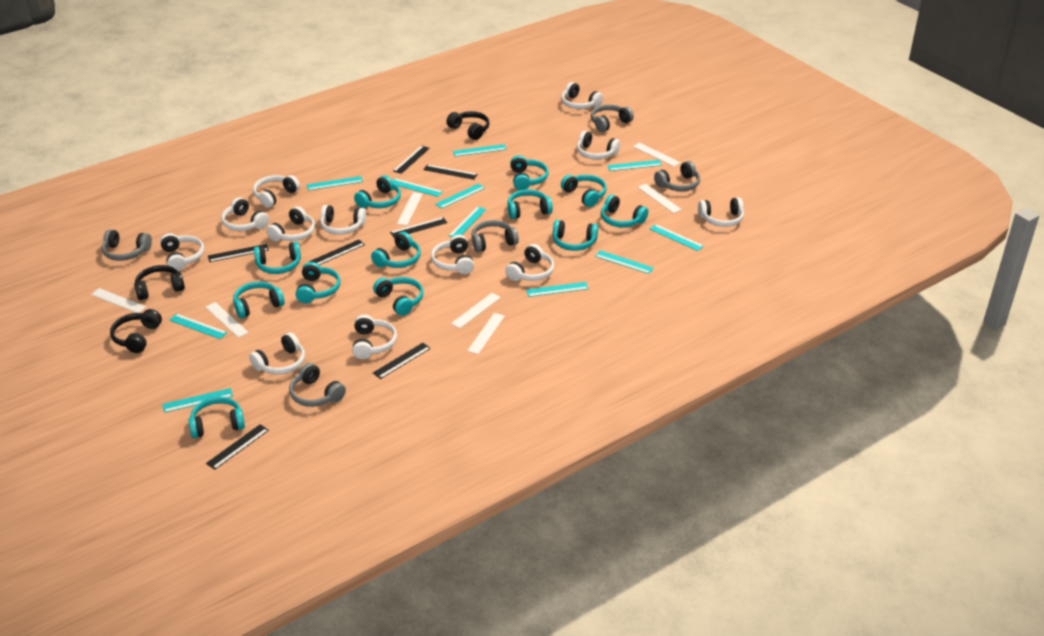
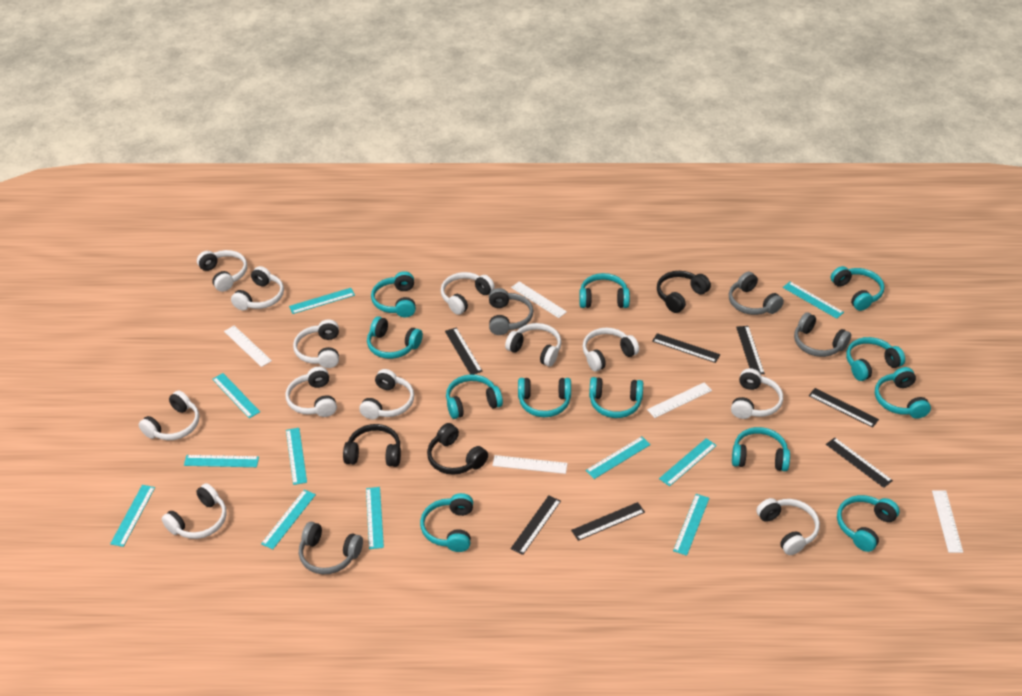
grey headphones: [102,230,152,261] [289,363,346,407] [471,220,519,252] [591,104,634,132] [654,161,700,191] = 5 -> [299,522,363,574] [489,288,533,335] [729,272,784,315] [794,312,851,357] = 4
white ruler: [91,288,146,313] [205,302,249,338] [397,192,423,225] [451,293,501,328] [467,313,505,354] [633,143,680,167] [638,184,682,213] = 7 -> [224,325,272,367] [492,455,568,474] [511,281,567,318] [647,383,712,418] [932,490,963,553] = 5

